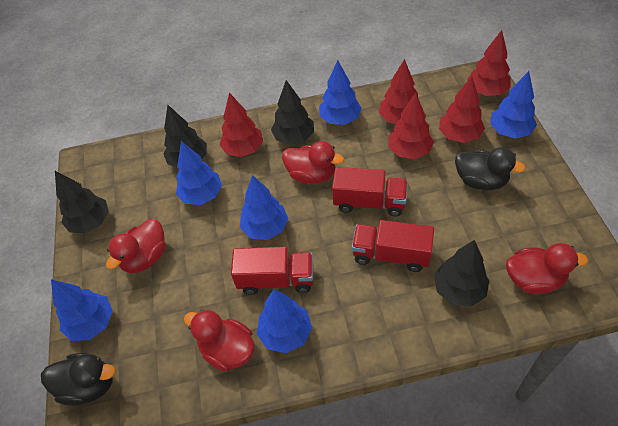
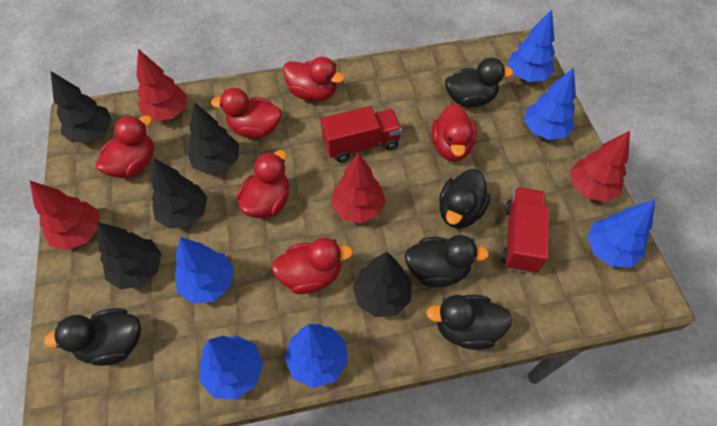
black duck: [41,353,116,406] [455,147,525,190] = 2 -> [44,308,141,366] [404,235,489,287] [426,295,513,350] [439,169,491,229] [445,58,514,108] = 5
black tree: [55,171,109,233] [163,105,207,168] [271,80,314,145] [434,240,490,307] = 4 -> [50,71,112,142] [97,222,162,290] [152,159,207,229] [188,102,239,174] [353,252,412,317] = 5
red duck: [106,219,166,273] [184,309,255,372] [282,141,344,184] [506,243,588,294] = 4 -> [96,116,154,178] [211,88,282,139] [237,150,290,218] [271,238,353,294] [283,57,345,101] [431,104,477,161] = 6
red tree: [219,93,263,157] [379,59,418,124] [388,93,434,159] [439,76,485,143] [467,30,510,96] = 5 -> [30,181,99,250] [136,49,187,122] [331,153,386,224] [570,131,630,202] = 4
red truck: [231,247,313,295] [332,167,408,217] [352,220,434,272] = 3 -> [321,106,402,162] [502,187,549,274] = 2

